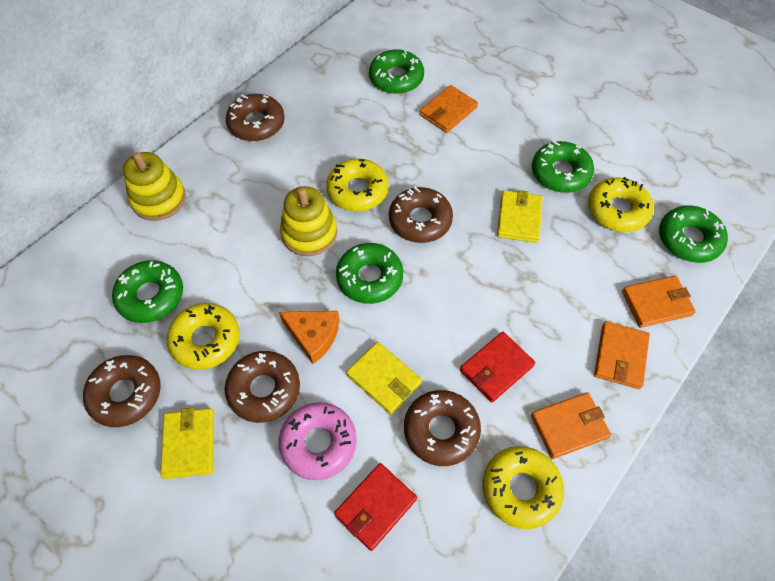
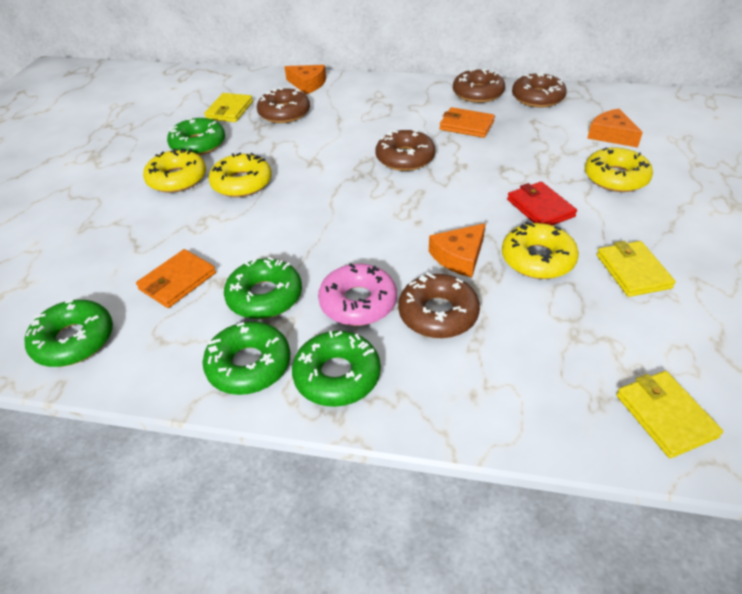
orange cheese: [279,311,339,364] = 1 -> [284,65,326,94] [429,223,486,278] [587,109,643,148] = 3
orange wallet: [420,85,478,133] [531,392,611,459] [594,321,650,389] [622,276,696,328] = 4 -> [136,249,216,308] [439,107,495,138] = 2
red wallet: [334,463,417,551] [460,332,535,402] = 2 -> [507,181,577,225] = 1
yellow stacking toy: [123,152,186,221] [280,186,337,256] = 2 -> none = 0

